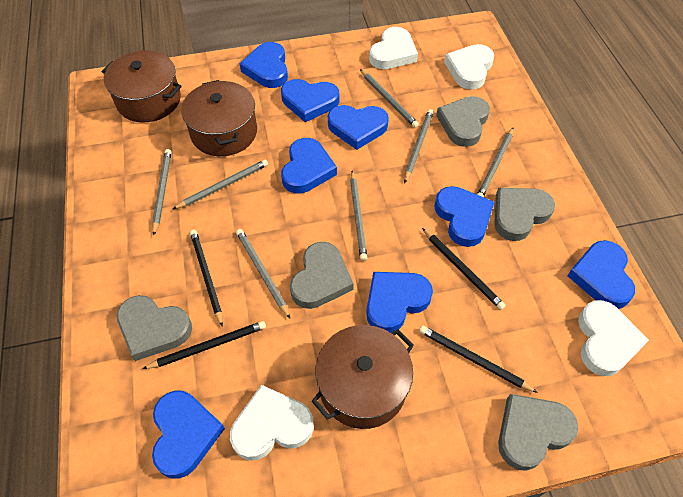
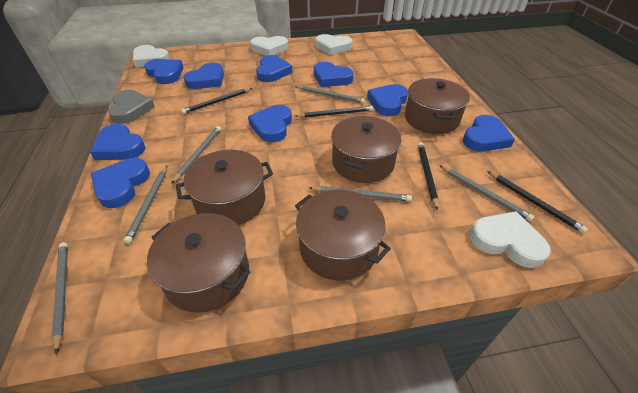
blue heart: [152,390,225,479] [240,42,288,88] [281,79,339,122] [281,138,337,194] [328,105,389,150] [366,272,433,333] [434,186,494,247] [568,240,635,309] = 8 -> [90,124,145,160] [91,158,150,208] [144,59,184,84] [183,62,224,89] [248,105,292,142] [256,55,292,82] [314,62,354,87] [367,84,408,116] [463,115,515,152] = 9
brown pot: [102,50,182,123] [181,80,257,156] [312,325,414,429] = 3 -> [147,213,250,313] [176,150,273,225] [295,190,391,281] [331,116,402,183] [405,78,470,134] = 5
grey heart: [117,295,192,361] [290,242,354,309] [436,96,490,147] [494,188,555,241] [498,394,578,471] = 5 -> [108,90,155,124] = 1
grey pencil: [152,149,171,235] [173,160,268,209] [236,229,290,319] [350,171,367,261] [360,69,419,128] [404,109,434,183] [477,128,513,197] = 7 -> [52,242,68,354] [124,166,167,244] [171,126,221,184] [295,86,365,104] [309,186,412,202] [439,165,534,221] = 6

